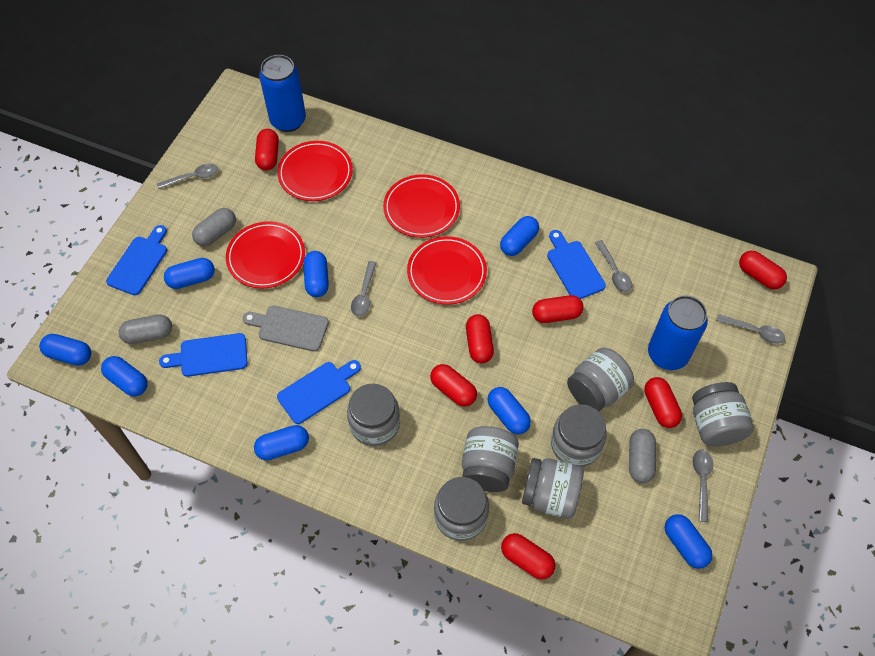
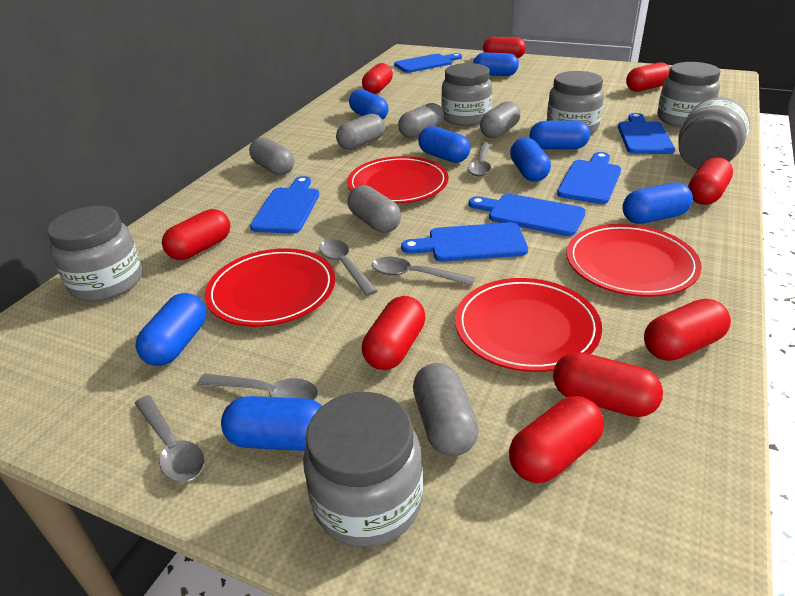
blue can: [259,55,306,132] [648,295,708,370] = 2 -> none = 0
blue cutting board: [106,225,167,295] [159,333,248,377] [277,360,361,424] [547,230,606,299] = 4 -> [250,176,319,233] [394,53,462,73] [401,222,528,262] [468,194,586,236] [557,152,621,204] [618,113,675,154] = 6
grey capsule: [119,314,172,344] [192,208,236,246] [629,429,656,483] = 3 -> [249,137,294,175] [336,113,385,150] [348,185,401,233] [398,103,444,138] [413,363,479,456] [480,101,520,138] = 6
grey cutting board: [243,306,329,352] = 1 -> none = 0
grey jar: [347,384,400,446] [434,477,489,541] [462,426,519,492] [522,458,584,519] [551,404,607,467] [567,348,634,412] [692,382,754,447] = 7 -> [47,206,143,302] [303,392,423,547] [442,63,492,126] [547,71,604,135] [657,62,720,127] [678,97,750,169] = 6
red capsule: [255,129,279,171] [430,364,477,407] [466,314,494,363] [501,533,556,580] [532,295,584,323] [644,377,682,428] [739,251,787,290] = 7 -> [162,209,230,260] [362,63,393,94] [362,296,426,370] [483,37,526,58] [509,396,604,483] [553,352,663,417] [626,63,670,92] [644,299,731,361] [688,157,733,205] = 9

